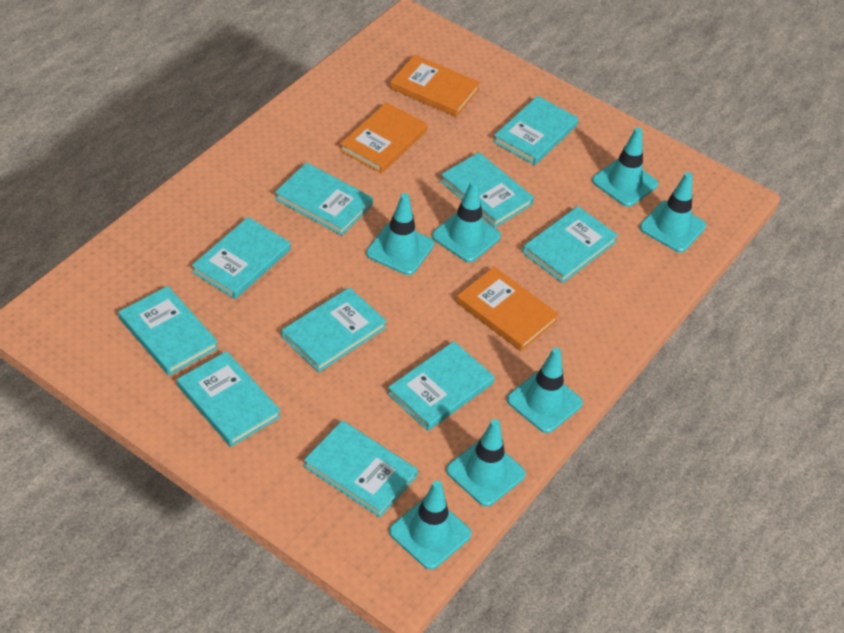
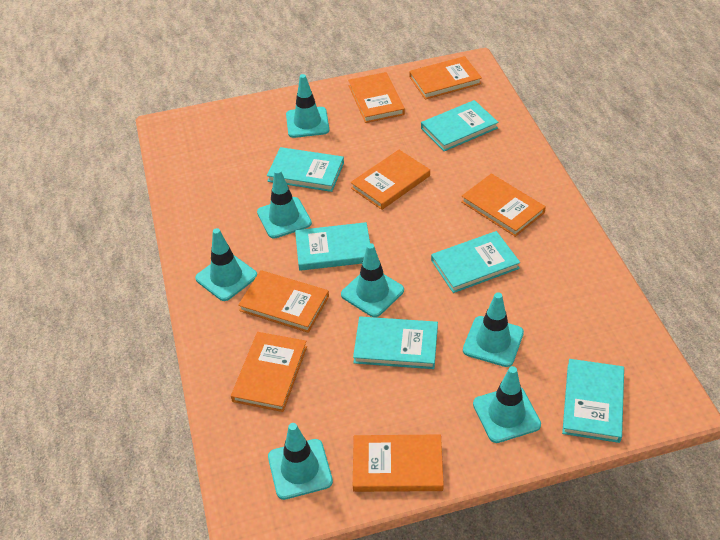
orange book: [340,102,427,173] [390,55,480,117] [456,267,559,351] = 3 -> [231,332,307,412] [238,270,329,333] [348,72,405,123] [351,150,430,210] [353,434,444,492] [409,56,482,100] [461,174,546,237] = 7
turquoise book: [118,286,218,376] [177,351,281,447] [192,217,291,299] [275,162,373,236] [282,287,387,372] [304,420,418,517] [387,341,495,431] [440,152,534,228] [493,96,579,165] [522,206,618,283] = 10 -> [267,147,344,192] [295,222,370,271] [353,317,438,369] [421,100,498,151] [431,231,520,293] [562,359,624,443] = 6

